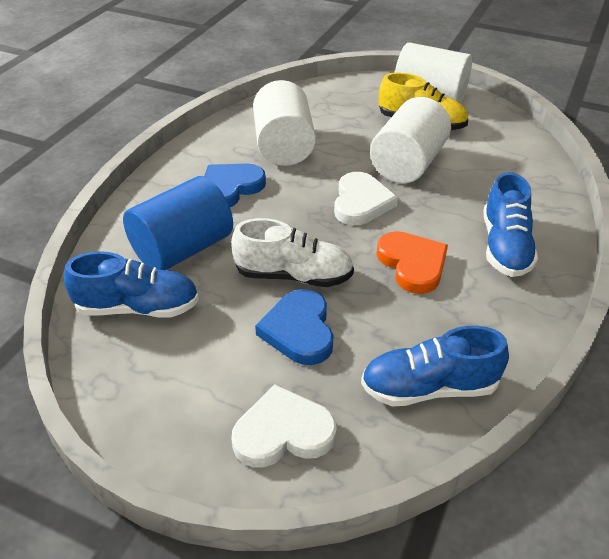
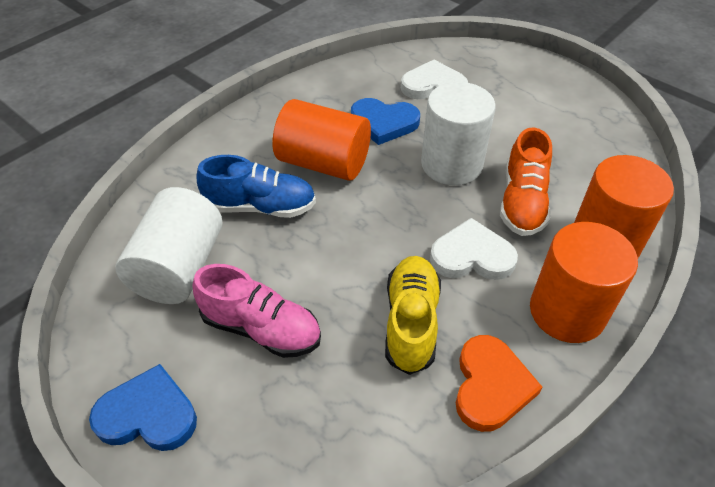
blue cylinder: [123,176,233,270] = 1 -> none = 0
blue shoe: [64,251,199,318] [361,326,509,407] [483,172,538,277] = 3 -> [197,155,316,218] = 1
orange cylinder: none = 0 -> [273,99,371,181] [530,222,638,343] [574,155,674,258] = 3
orange shoe: none = 0 -> [500,128,552,236] = 1
pink shoe: none = 0 -> [192,264,321,358] = 1
white cylinder: [253,80,316,166] [370,97,451,183] [395,42,472,103] = 3 -> [116,187,223,304] [421,82,496,185] = 2
white shoe: [231,218,354,287] = 1 -> none = 0

